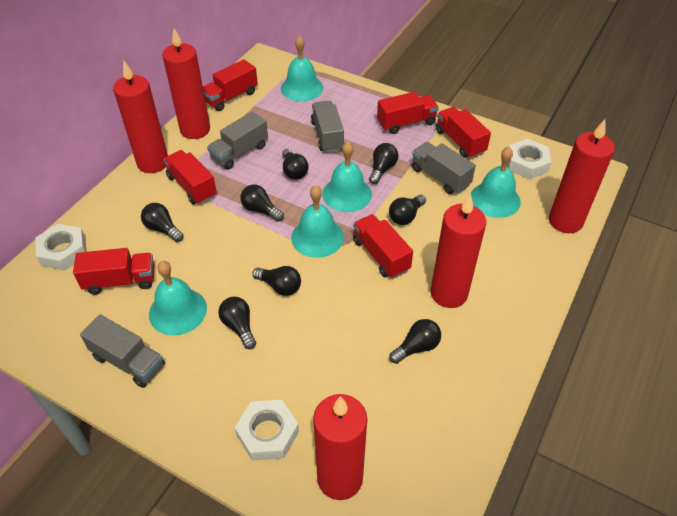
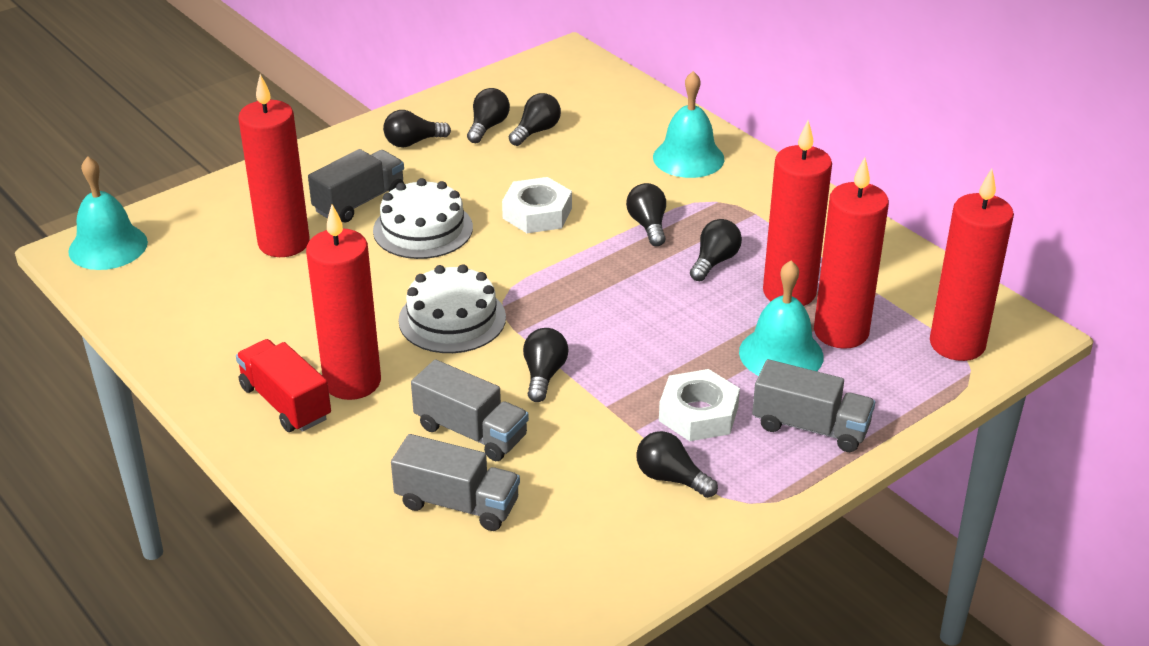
black light bulb: [141,203,184,242] [218,297,256,349] [240,185,284,222] [252,266,301,296] [282,149,308,180] [369,143,399,184] [389,195,426,225] [389,319,441,364] = 8 -> [383,110,451,147] [467,88,510,143] [509,93,561,146] [523,328,569,402] [626,183,666,246] [636,431,718,498] [690,219,742,281] = 7
red truck: [73,248,154,295] [163,150,217,205] [203,59,258,111] [353,214,413,279] [377,92,439,134] [436,107,491,158] = 6 -> [236,339,331,432] = 1
turquoise bell: [149,261,207,336] [281,35,323,101] [291,185,344,258] [322,141,372,212] [471,147,521,218] = 5 -> [68,156,148,270] [653,71,724,178] [739,260,824,376] = 3
white cake: none = 0 -> [373,178,473,259] [398,264,506,353] = 2
white nut: [35,224,87,271] [235,400,299,461] [508,139,552,179] = 3 -> [502,177,572,233] [659,369,740,441] = 2

